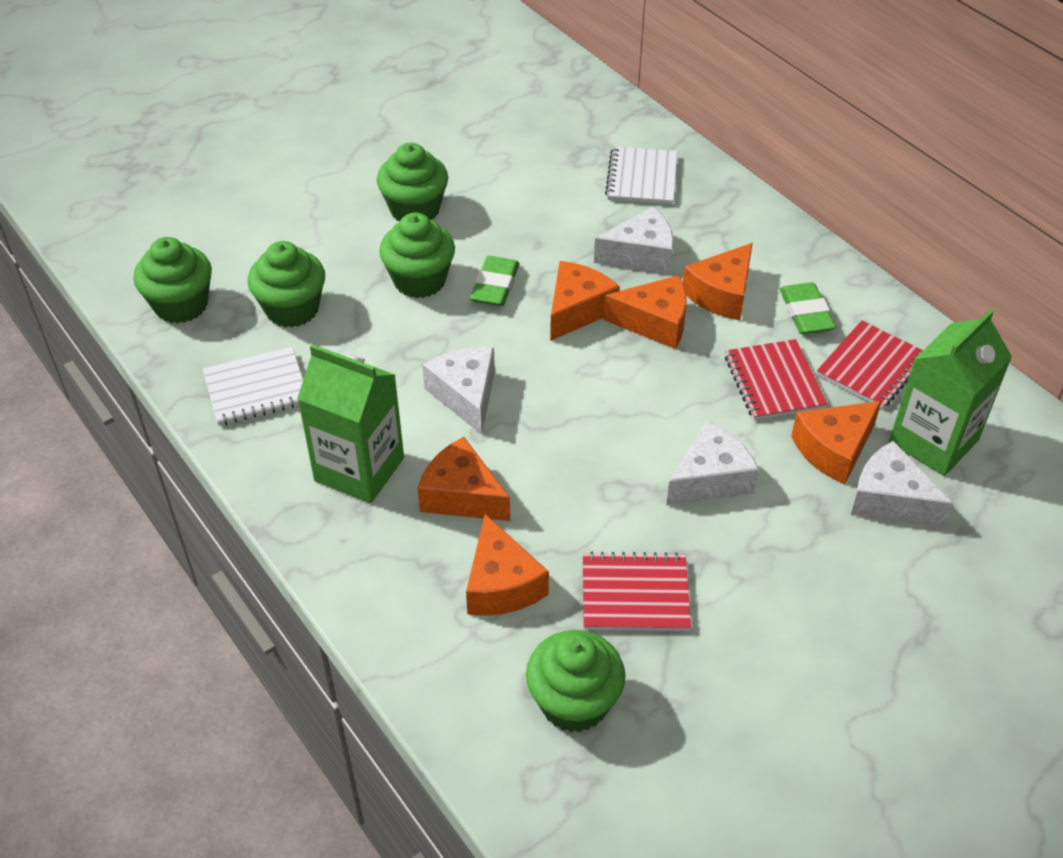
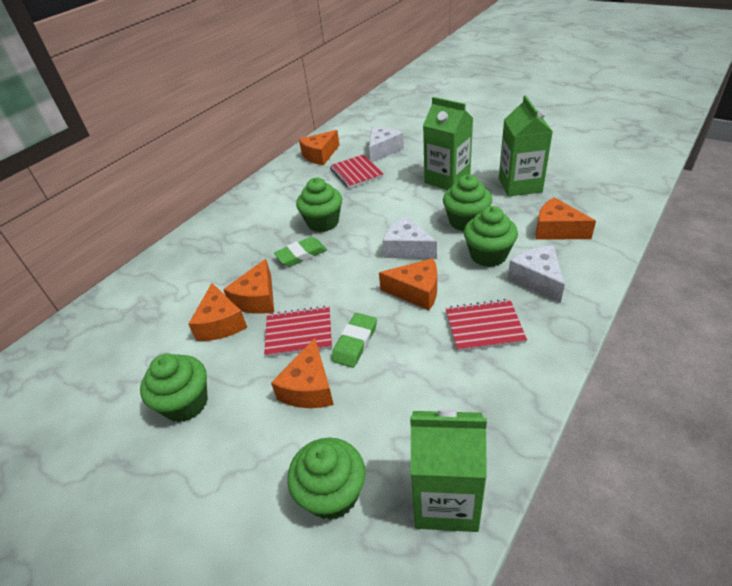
green carton: [297,344,404,503] [889,309,1012,476] = 2 -> [410,408,487,532] [423,97,473,190] [499,95,553,196] = 3
white cheese: [422,347,495,435] [594,207,674,274] [666,421,759,505] [851,441,953,527] = 4 -> [369,127,404,162] [382,216,437,259] [508,245,565,303] = 3
white notebook: [203,347,303,426] [605,146,677,205] = 2 -> none = 0

